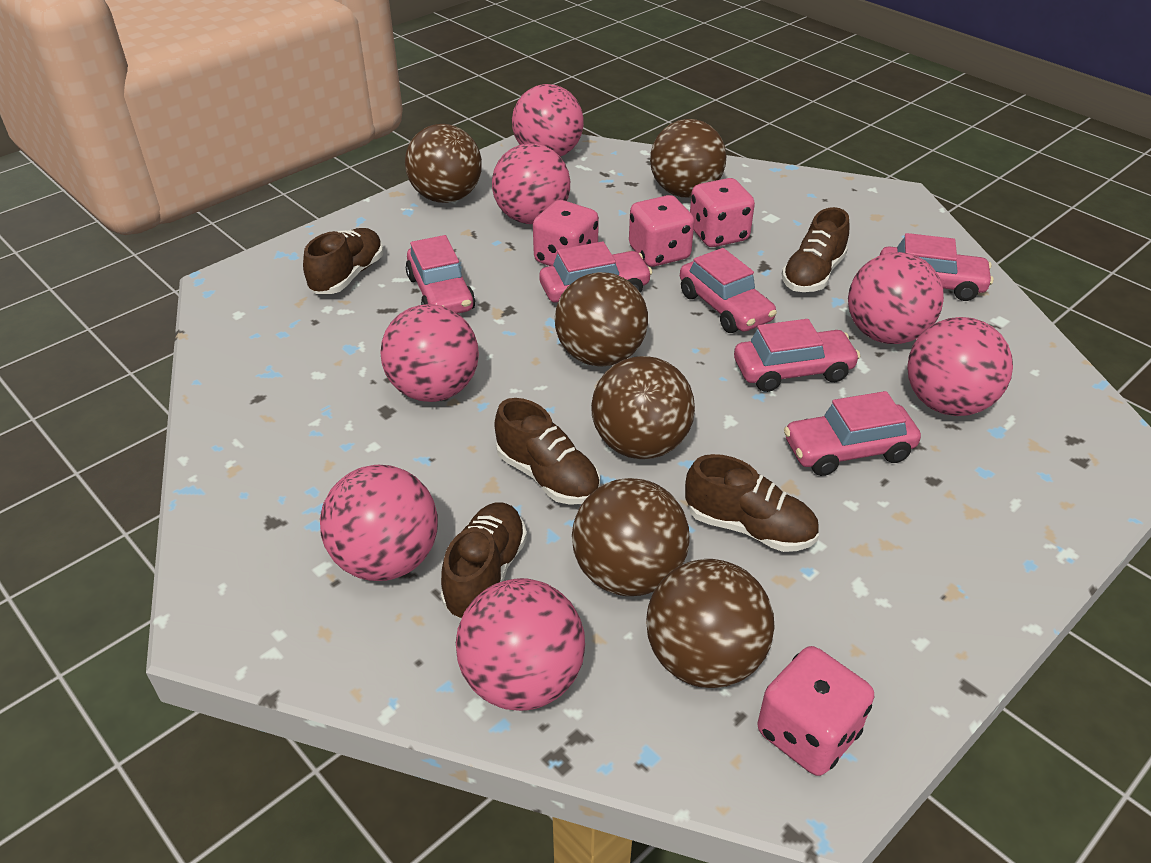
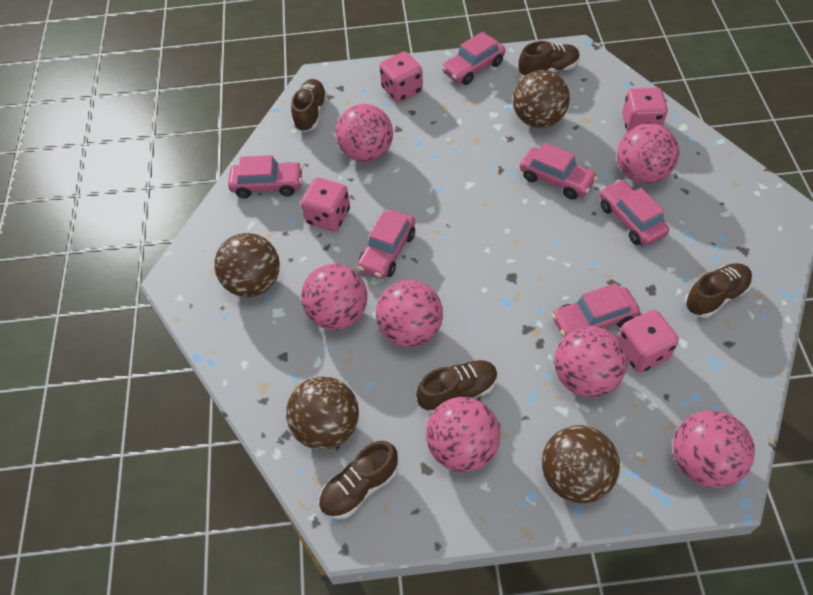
brown ball: [405,124,482,203] [555,272,648,366] [572,478,690,596] [591,356,695,459] [646,559,775,688] [650,119,726,198] = 6 -> [214,233,280,297] [286,376,359,450] [513,70,570,128] [542,425,620,503] = 4

